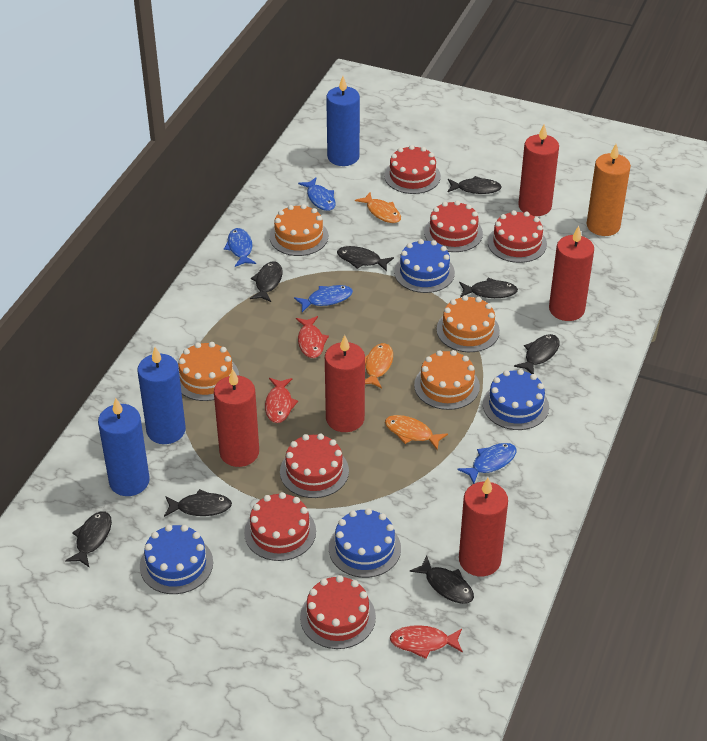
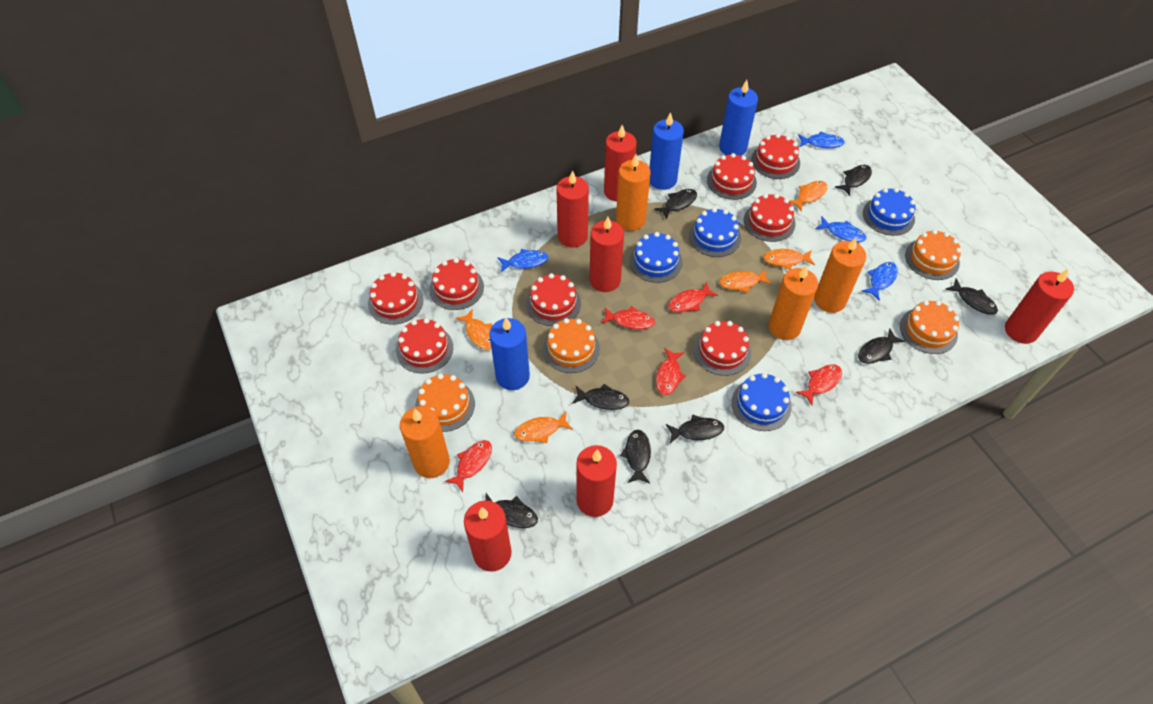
orange candle: [586,144,631,236] = 1 -> [400,406,450,478] [616,154,651,231] [769,265,818,340] [814,237,866,313] = 4
orange fish: [355,192,401,223] [365,343,393,389] [385,415,448,451] = 3 -> [456,309,492,350] [514,412,573,443] [719,269,772,293] [763,249,815,270] [789,181,828,211] = 5
red cake: [244,492,316,561] [280,433,349,498] [300,575,376,649] [384,145,441,194] [424,200,483,252] [488,210,547,263] = 6 -> [368,272,423,325] [396,318,453,374] [429,258,484,310] [526,273,581,326] [694,321,751,376] [707,153,757,200] [744,194,795,242] [751,134,800,179] = 8
red candle: [214,369,259,467] [325,335,365,432] [459,478,508,576] [518,124,559,216] [549,226,594,321] = 5 -> [464,501,512,571] [556,170,589,248] [576,445,617,517] [590,217,624,292] [604,125,637,202] [1005,269,1074,344] = 6
red fish: [265,378,298,423] [296,316,329,358] [390,625,463,659] = 3 -> [445,440,492,492] [601,306,655,330] [656,348,686,395] [668,282,718,312] [795,364,842,405] = 5

